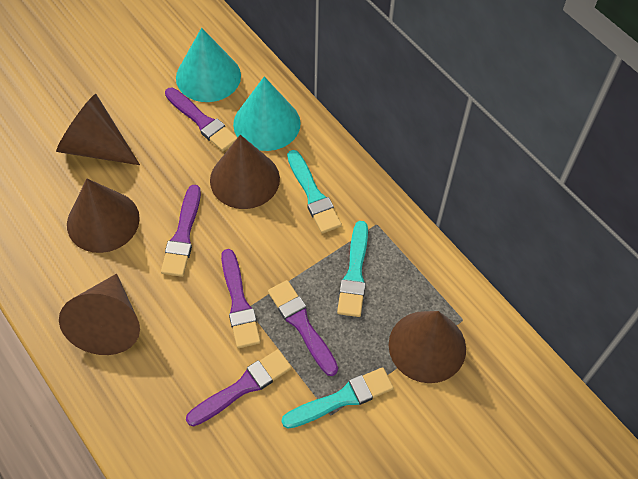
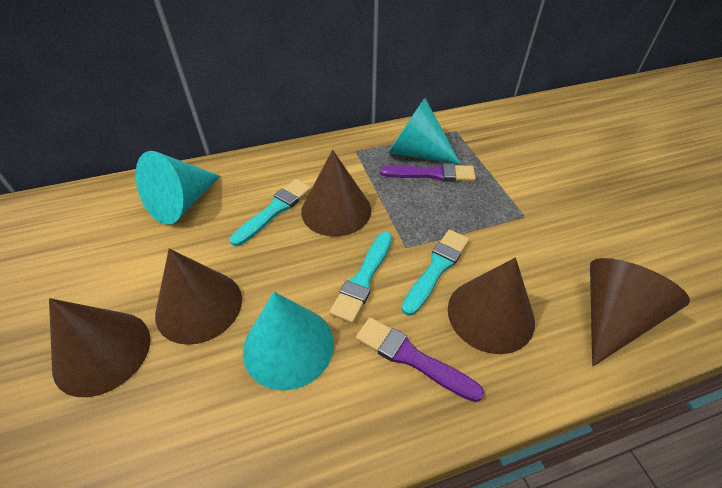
purple brush: [161,185,201,277] [165,87,238,151] [186,349,292,427] [221,249,261,348] [268,280,338,376] = 5 -> [356,317,484,402] [380,163,476,182] = 2
turquoise cone: [176,28,241,102] [233,77,301,151] = 2 -> [136,151,220,224] [243,292,334,391] [388,98,461,164] = 3

